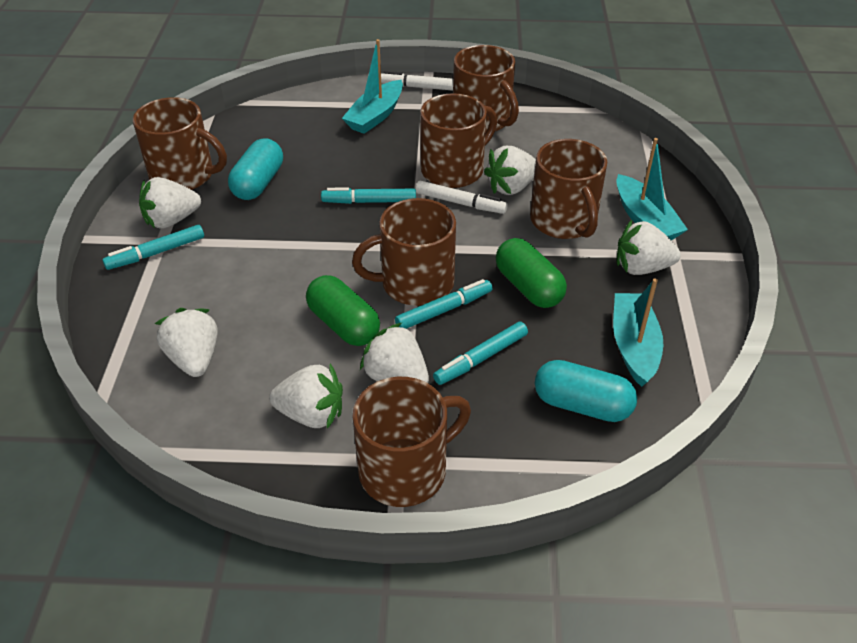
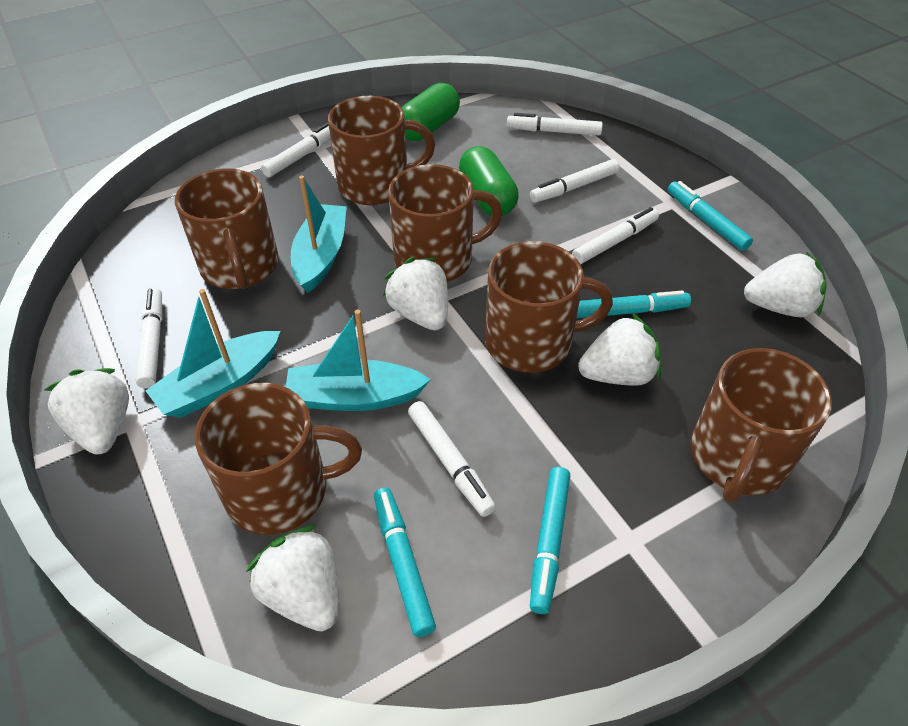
turquoise capsule: [228,138,283,200] [535,360,637,422] = 2 -> none = 0
white marker: [381,71,453,91] [416,180,508,214] = 2 -> [136,288,163,388] [261,122,330,177] [408,401,496,517] [507,113,603,135] [530,159,620,202] [572,207,659,264] = 6
white strawberry: [139,177,201,229] [155,308,218,377] [269,363,343,429] [360,323,429,383] [484,146,536,195] [617,220,681,275] = 6 -> [45,368,129,454] [246,526,339,631] [383,258,448,331] [578,313,661,386] [744,251,827,317] = 5

